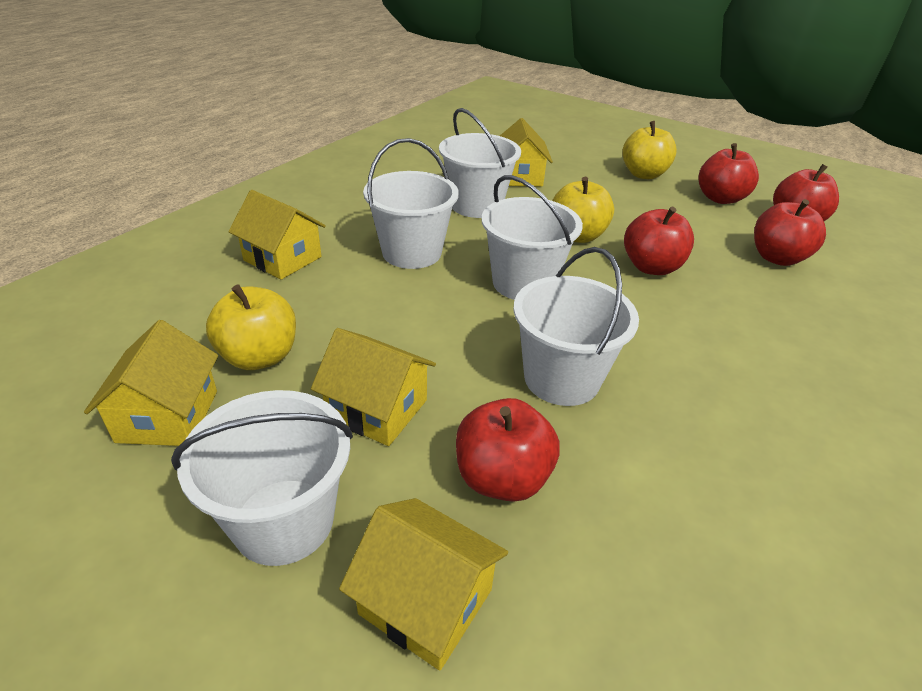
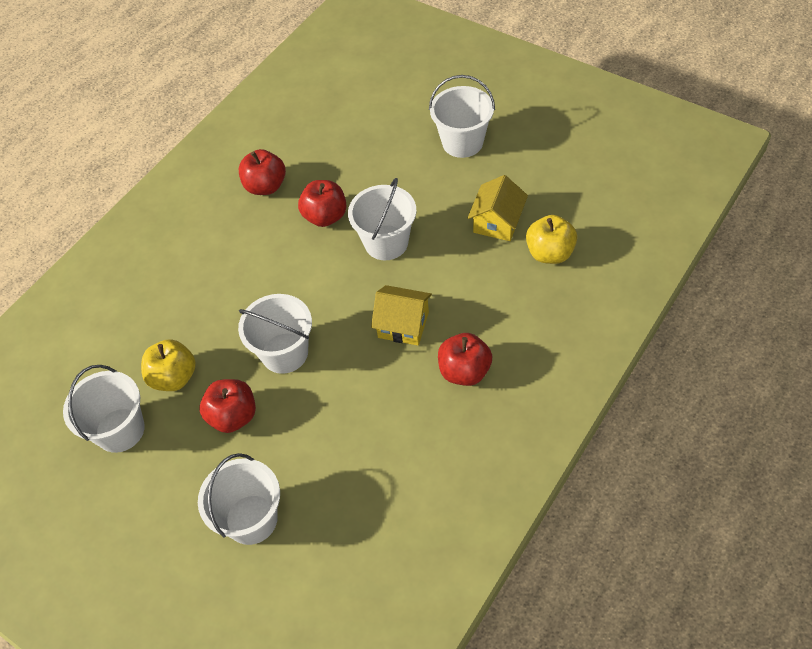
red apple: [456,398,560,502] [624,207,694,275] [699,143,759,204] [754,199,826,266] [773,164,839,221] = 5 -> [200,379,256,433] [239,149,286,195] [298,180,347,227] [438,333,492,386] = 4
yellow apple: [206,284,296,370] [552,177,614,243] [622,121,677,179] = 3 -> [141,339,196,391] [526,215,577,264] = 2
yellow house: [84,320,218,446] [228,190,326,280] [311,328,436,446] [339,498,508,671] [500,118,553,187] = 5 -> [371,285,432,346] [468,175,528,241] = 2

